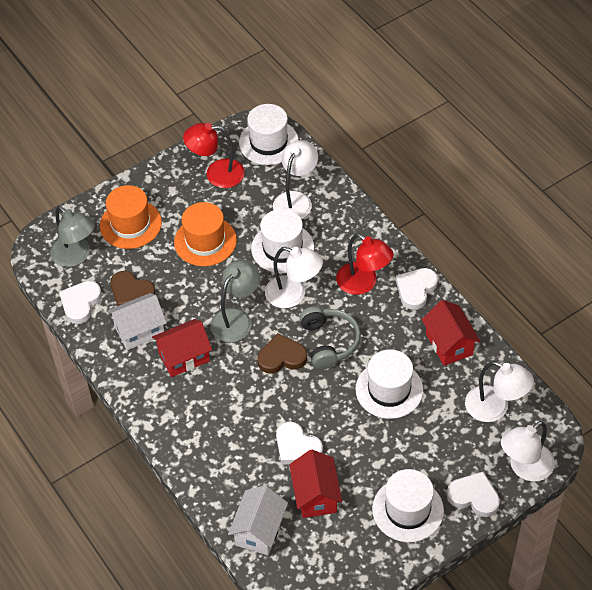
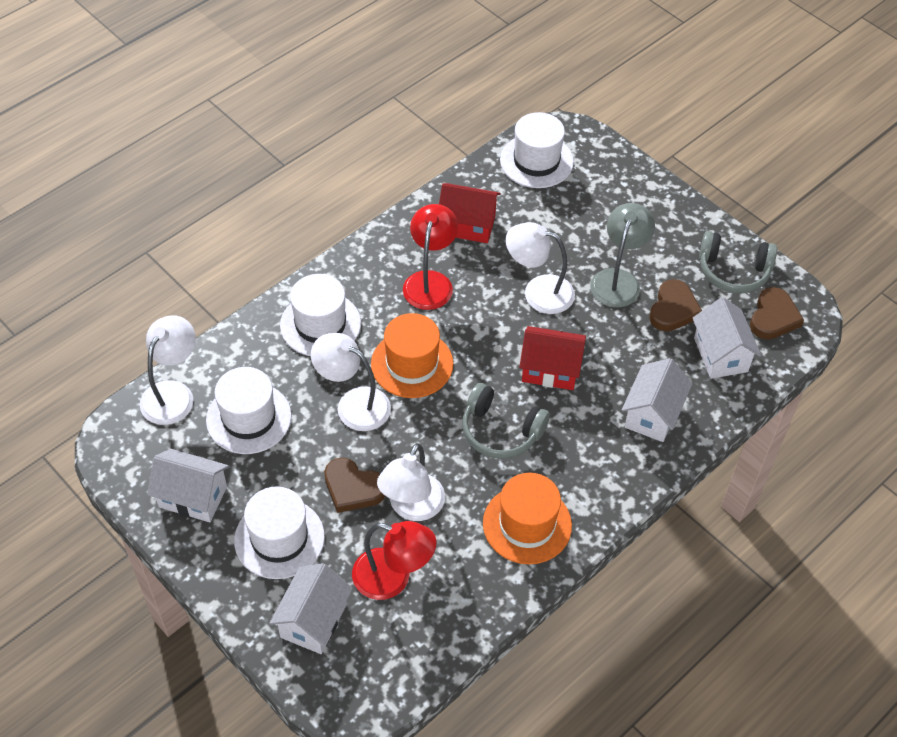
brown heart: [110,271,155,306] [257,333,307,373] = 2 -> [324,458,385,513] [649,279,702,331] [750,287,804,339] = 3
grey headphones: [300,306,361,369] = 1 -> [462,383,550,459] [699,231,777,294] = 2
grey lamp: [50,206,95,267] [210,259,260,343] = 2 -> [590,203,655,308] = 1
red house: [152,319,212,377] [289,450,342,518] [422,300,480,366] = 3 -> [439,183,501,243] [519,326,586,390] = 2
white heart: [59,281,102,324] [276,422,323,465] [396,268,438,310] [447,472,500,517] = 4 -> none = 0
white house: [108,293,167,350] [228,485,288,555] = 2 -> [147,449,229,522] [269,563,353,654] [622,358,692,442] [693,297,761,379] = 4

